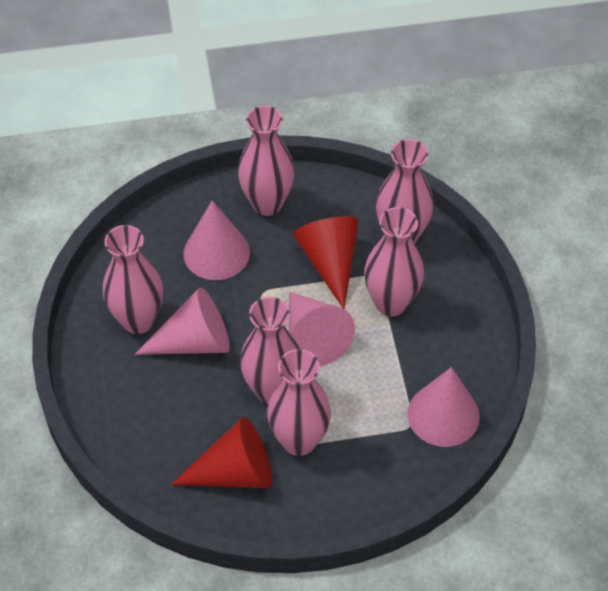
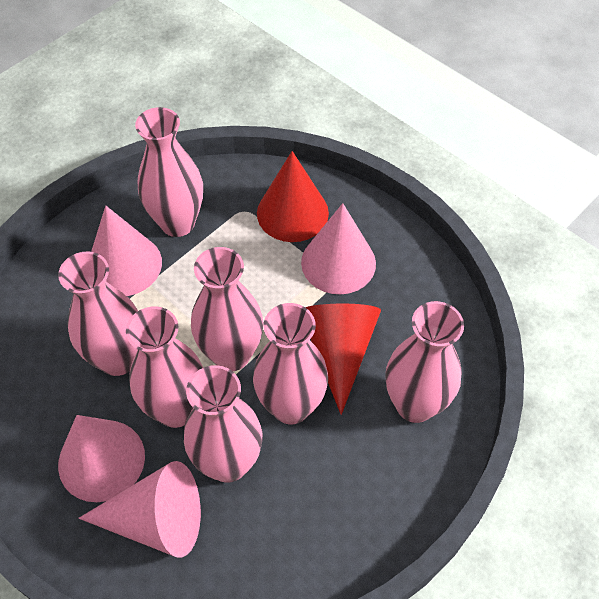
pink vase: [103,225,163,334] [238,105,295,216] [240,297,300,404] [267,349,331,456] [364,207,424,317] [376,139,433,244] = 6 -> [58,252,138,376] [126,306,203,428] [135,107,203,237] [184,365,262,483] [191,247,263,371] [253,303,328,424] [385,301,464,423] = 7

